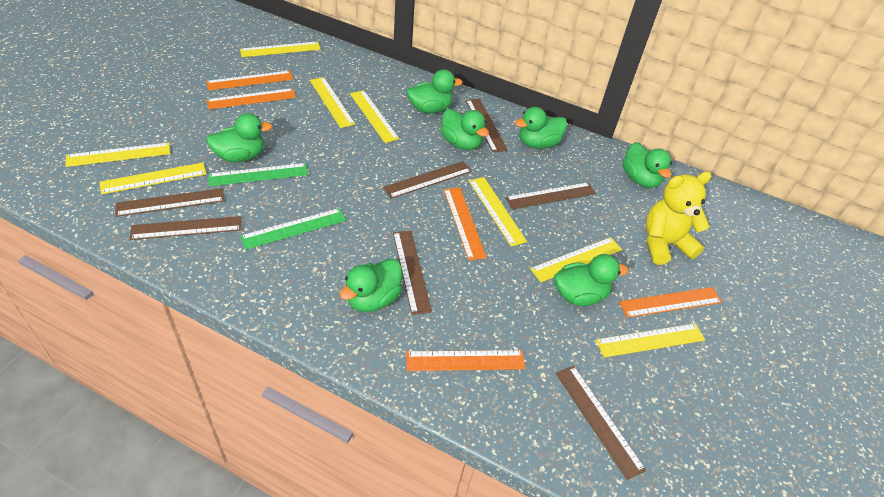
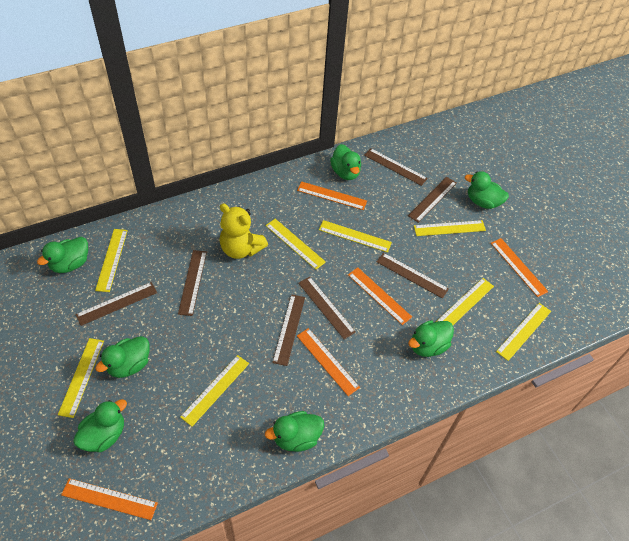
green ruler: [208,163,308,186] [240,208,346,250] = 2 -> none = 0

